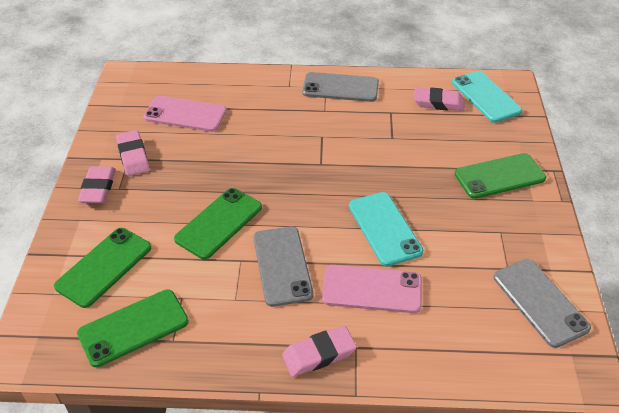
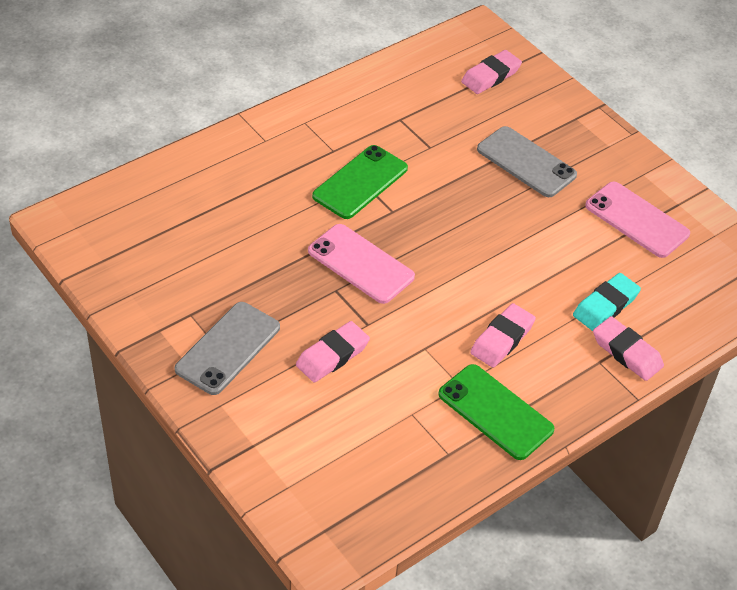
green phone: [54,228,151,308] [77,289,189,367] [174,188,262,259] [455,153,546,199] = 4 -> [312,145,408,219] [438,364,554,460] = 2
grey phone: [253,227,313,307] [302,72,379,102] [494,259,591,348] = 3 -> [175,302,280,395] [477,126,577,197] = 2
turquoise eraser: none = 0 -> [573,273,641,331] = 1
turquoise phone: [349,192,423,266] [452,71,522,123] = 2 -> none = 0

